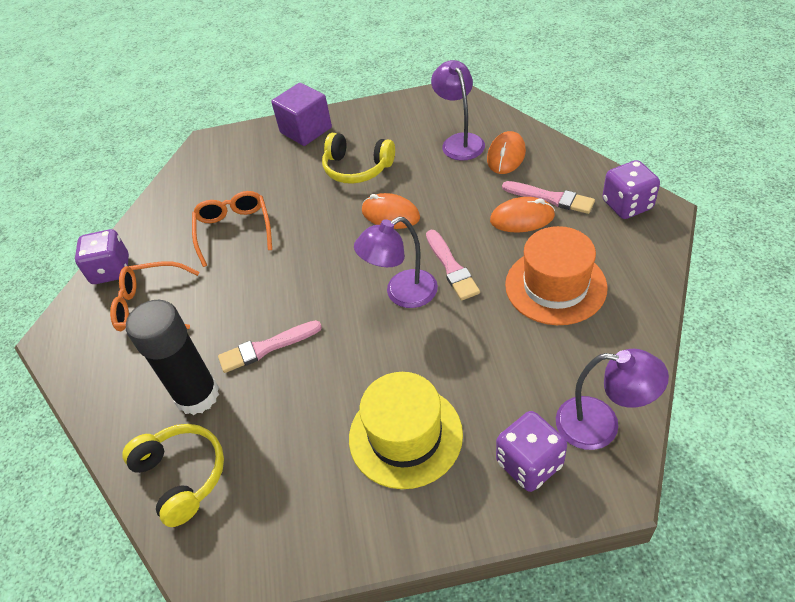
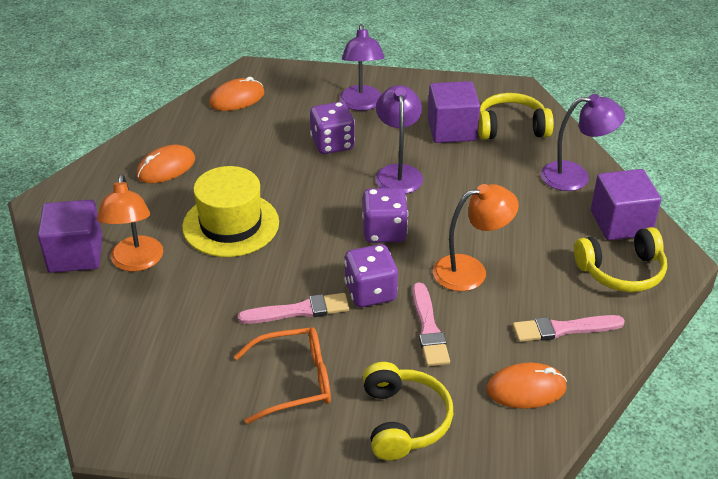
black glue stick: [126,300,219,415] = 1 -> none = 0
orange glasses: [110,261,200,331] [192,191,272,267] = 2 -> [234,327,331,424] = 1
orange hat: [505,226,608,325] = 1 -> none = 0
orange lamp: none = 0 -> [97,175,163,272] [433,184,519,291] = 2
purple cube: [271,83,332,146] = 1 -> [38,200,102,273] [428,81,480,143] [591,169,661,240] = 3
yellow headphones: [122,424,224,527] [322,133,395,184] = 2 -> [363,362,453,460] [478,93,554,140] [574,227,667,292] = 3

